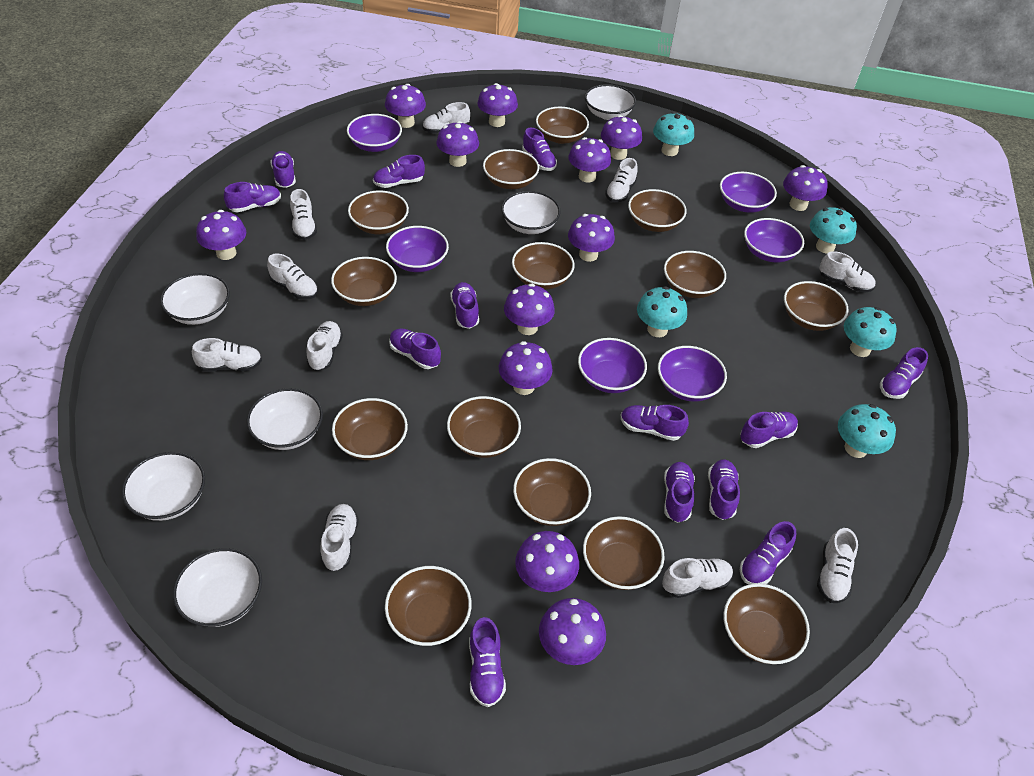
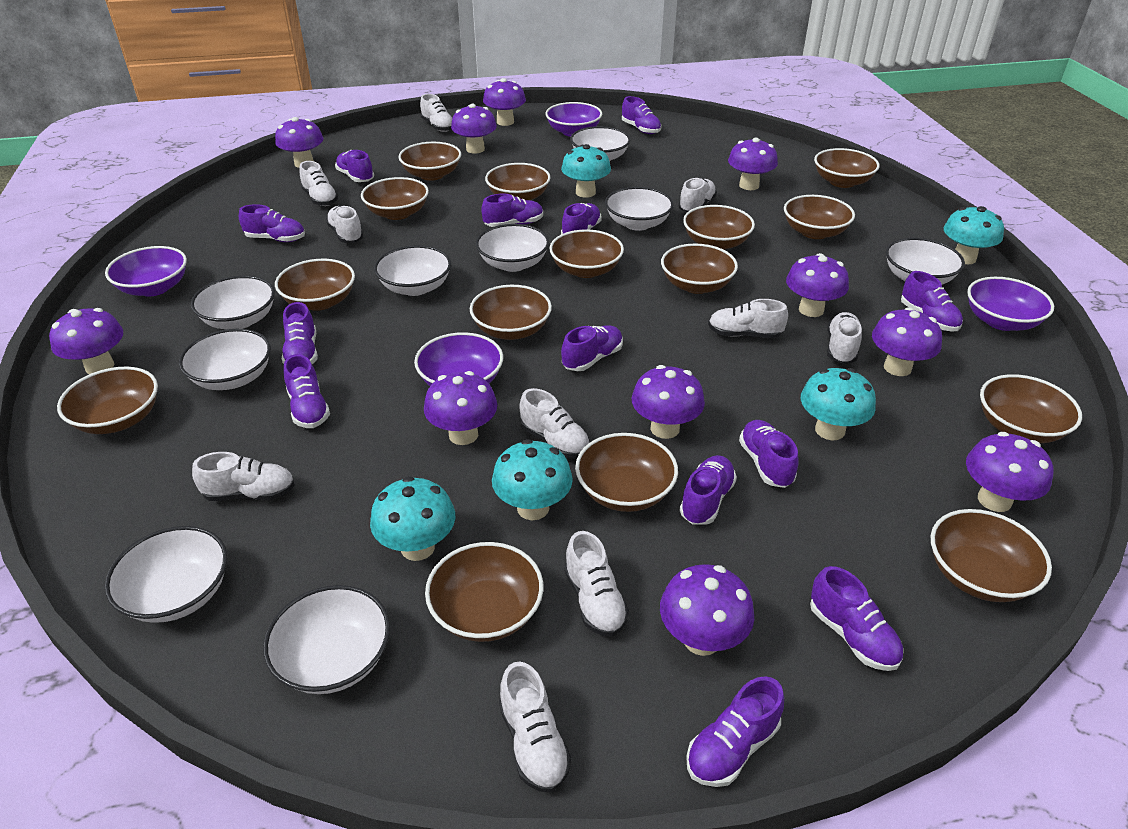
brown bowl: [331,257,397,306] [332,398,408,460] [348,191,409,234] [385,566,472,646] [447,396,521,458] [483,149,539,189] [512,242,575,290] [513,458,591,526] [536,107,589,144] [583,516,664,590] [628,189,687,232] [664,251,726,298] [723,584,810,664] [784,281,849,331] = 14 -> [57,367,158,434] [275,259,355,311] [361,177,429,220] [398,142,461,181] [425,542,544,642] [470,285,552,340] [485,163,551,200] [549,229,624,278] [575,433,678,512] [661,244,738,294] [683,205,755,250] [784,195,855,239] [814,148,880,188] [931,509,1052,602] [980,374,1082,443] = 15
purple bowl: [347,114,402,152] [386,226,449,272] [578,338,647,393] [658,346,727,402] [720,172,777,213] [744,218,804,262] = 6 -> [105,246,187,297] [414,332,503,386] [545,102,602,137] [967,277,1054,331] = 4
purple mushroom: [196,210,246,260] [385,84,426,128] [436,121,479,167] [477,83,518,127] [499,341,553,395] [504,284,555,335] [515,531,579,592] [539,598,606,665] [568,137,611,182] [568,214,615,262] [601,115,642,160] [783,165,828,211] = 12 -> [49,308,123,374] [275,117,323,168] [424,371,497,445] [451,104,497,154] [483,78,526,126] [632,365,705,439] [660,564,754,656] [728,138,778,190] [786,253,849,317] [872,307,942,376] [966,432,1053,512] = 11
white bowl: [122,452,205,521] [160,273,230,325] [173,548,262,627] [246,388,323,450] [501,191,561,234] [585,84,636,120] = 6 -> [105,526,227,623] [179,329,271,390] [191,276,275,329] [263,585,390,694] [374,245,451,296] [476,224,549,272] [570,126,631,161] [605,187,674,231] [886,238,965,284] = 9

